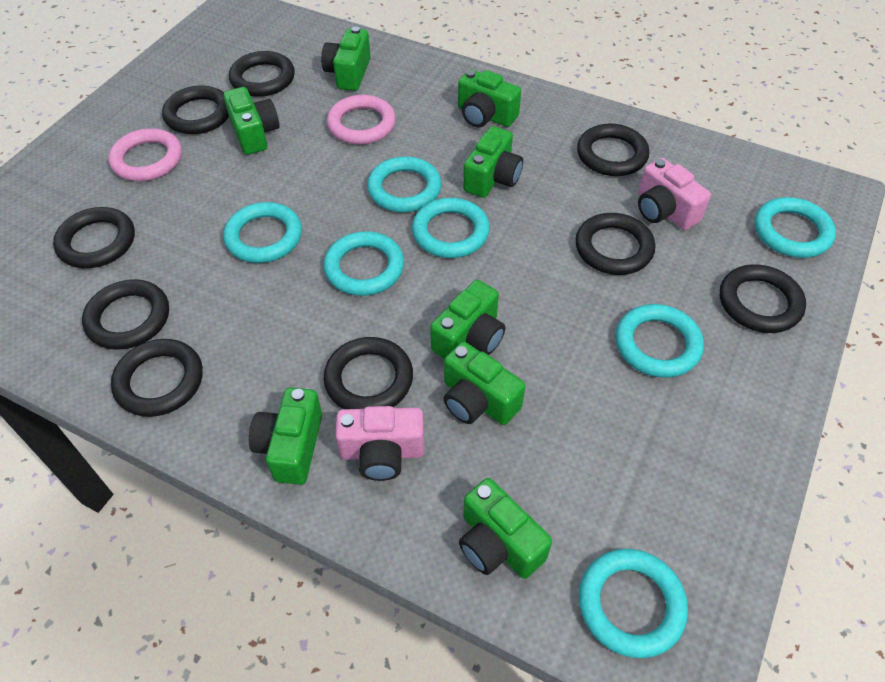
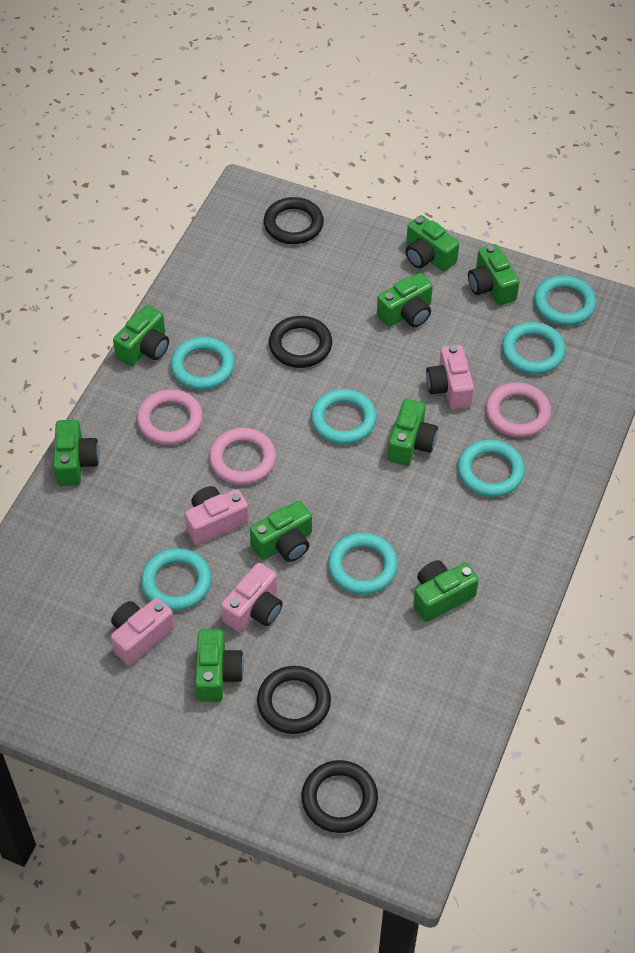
black ring: [53,207,135,268] [82,279,169,350] [111,339,203,417] [162,86,229,134] [229,51,295,97] [323,337,413,409] [575,213,655,275] [577,123,649,176] [720,264,806,333] = 9 -> [257,666,331,734] [264,197,324,244] [269,316,332,368] [302,760,378,833] = 4
green camera: [223,87,280,155] [249,387,322,485] [321,27,371,91] [430,280,505,359] [444,342,525,425] [458,69,521,127] [459,478,552,579] [463,126,523,198] = 8 -> [53,420,99,486] [113,305,169,367] [195,629,244,702] [250,501,312,562] [377,273,433,327] [388,399,438,465] [406,215,459,271] [413,560,479,622] [468,244,520,305] = 9
pink camera: [335,406,424,481] [638,158,711,230] = 2 -> [111,598,174,665] [185,486,249,545] [221,563,283,632] [426,345,474,409] = 4
pink ring: [108,128,182,181] [327,95,396,145] = 2 -> [137,389,203,445] [209,428,276,485] [486,382,551,437] = 3

